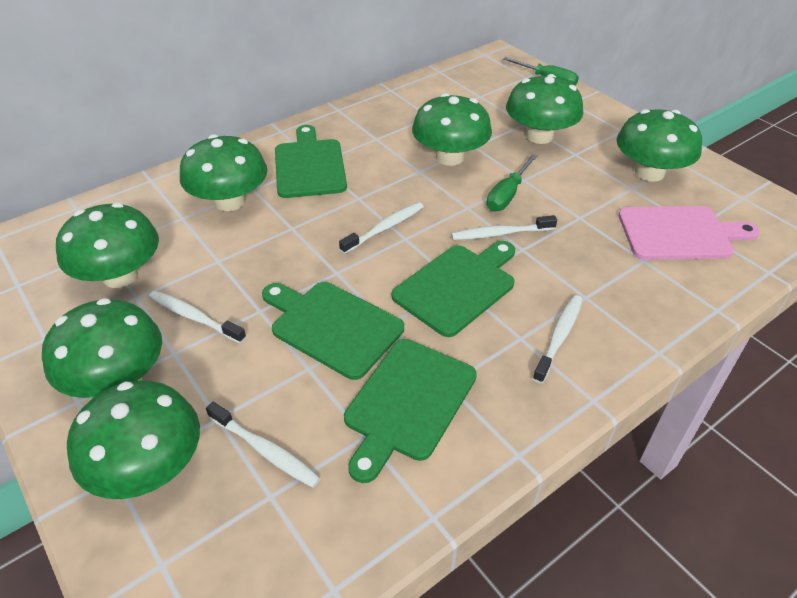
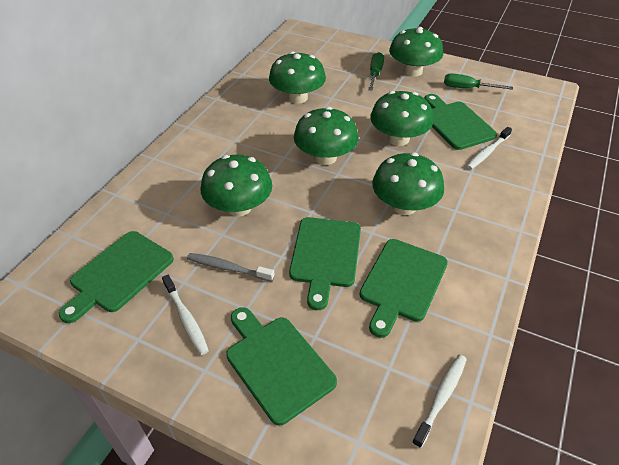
green cutting board: [262,282,404,380] [275,125,347,198] [344,339,477,483] [392,241,515,337] = 4 -> [59,231,174,323] [226,307,337,425] [289,217,361,310] [360,239,448,338] [425,94,497,150] = 5
green mushroom: [42,298,162,398] [56,203,159,288] [67,380,200,499] [180,134,267,211] [412,93,492,166] [506,74,583,144] [616,109,702,182] = 7 -> [201,154,272,217] [269,51,326,104] [294,107,358,165] [370,91,433,146] [372,152,444,215] [389,27,443,77] = 6
grey toothbrush: none = 0 -> [187,253,275,282] = 1
pink cutting board: [618,206,760,260] = 1 -> none = 0
white toothbrush: [149,291,246,344] [206,402,321,488] [339,202,424,254] [451,215,557,240] [533,295,583,384] = 5 -> [162,275,209,355] [412,355,467,448] [467,127,512,169] = 3

